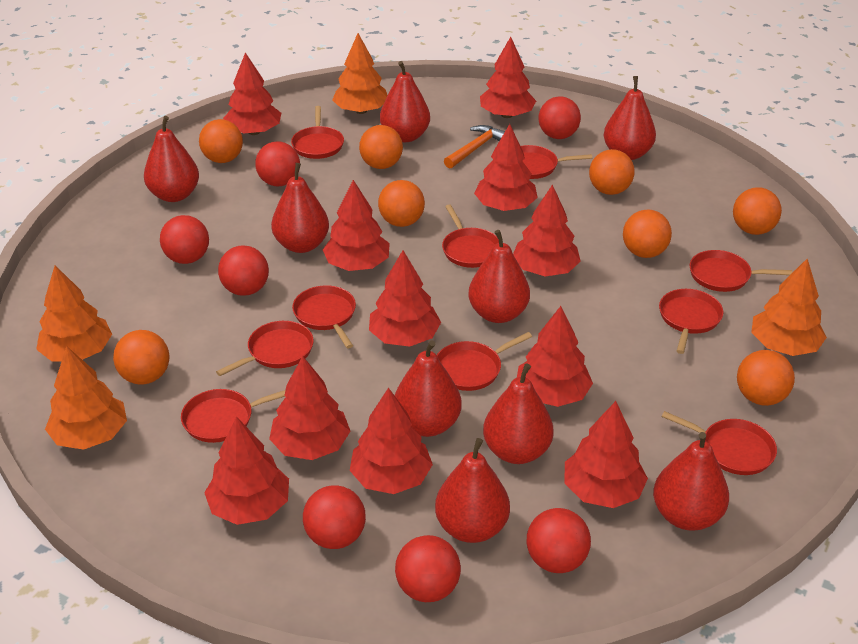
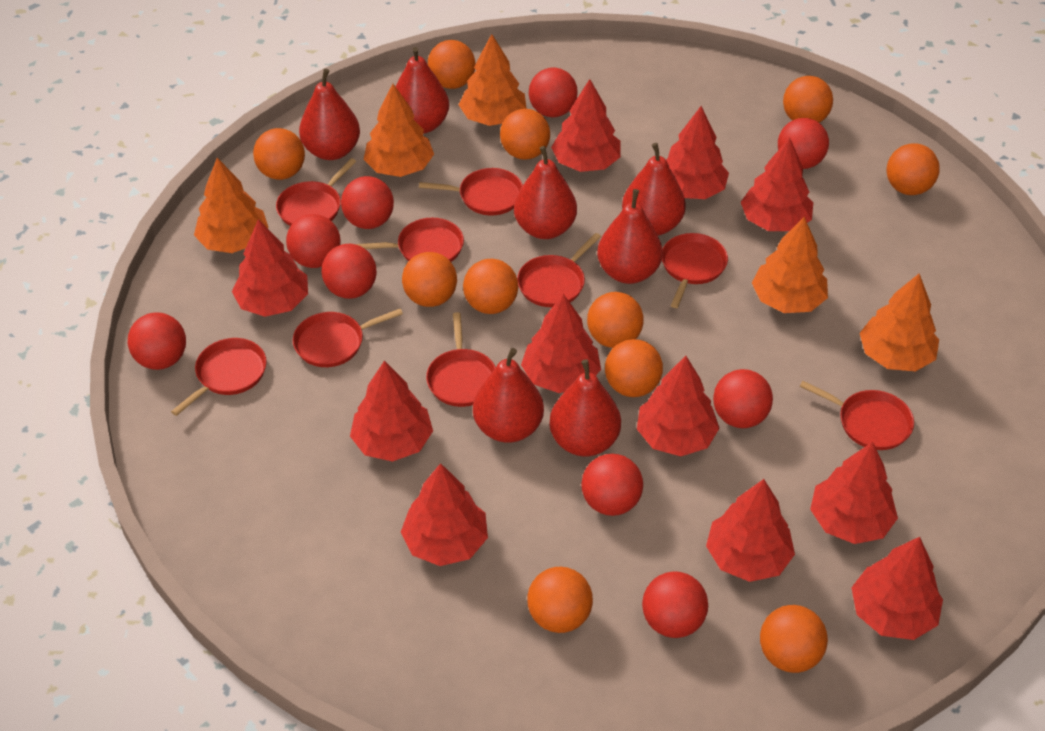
orange ball: [113,330,169,384] [199,119,243,163] [359,125,403,169] [378,180,425,227] [589,149,635,195] [623,210,672,258] [733,187,782,235] [737,350,795,406] = 8 -> [253,128,305,180] [402,252,457,307] [428,40,476,89] [463,259,518,314] [500,109,550,160] [527,567,593,633] [587,292,644,348] [605,339,663,397] [760,605,828,673] [783,76,833,123] [886,143,940,195] = 11
orange hammer: [444,125,505,168] = 1 -> none = 0
orange tree: [36,265,112,362] [45,346,127,450] [332,33,388,114] [751,259,827,356] = 4 -> [194,158,269,253] [364,84,434,177] [459,34,527,126] [752,217,828,313] [860,273,939,371] = 5
red ball: [160,215,209,264] [218,246,269,296] [255,142,300,186] [303,485,366,549] [395,535,461,602] [527,508,591,573] [539,96,581,139] = 7 -> [128,312,186,370] [286,214,340,268] [321,244,377,299] [341,176,394,229] [529,67,578,117] [581,454,643,516] [642,571,708,638] [713,369,773,428] [778,118,829,169] = 9
red pan: [181,389,285,443] [216,321,314,376] [291,106,344,159] [292,285,356,349] [437,332,532,391] [442,204,499,268] [521,145,592,179] [659,289,723,354] [662,411,777,475] [689,250,792,292] = 10 -> [171,338,267,416] [276,158,357,226] [293,309,403,367] [356,218,464,262] [419,168,523,215] [426,312,496,407] [517,233,601,307] [662,233,728,308] [800,381,914,450] = 9
red pear: [144,116,199,202] [271,163,329,253] [380,61,430,142] [394,340,462,437] [435,438,510,543] [468,230,530,323] [483,363,554,464] [604,76,656,160] [653,432,729,531] = 9 -> [299,69,360,160] [396,47,449,134] [473,348,544,443] [514,146,577,239] [549,359,621,456] [597,189,663,284] [622,143,686,236] = 7

